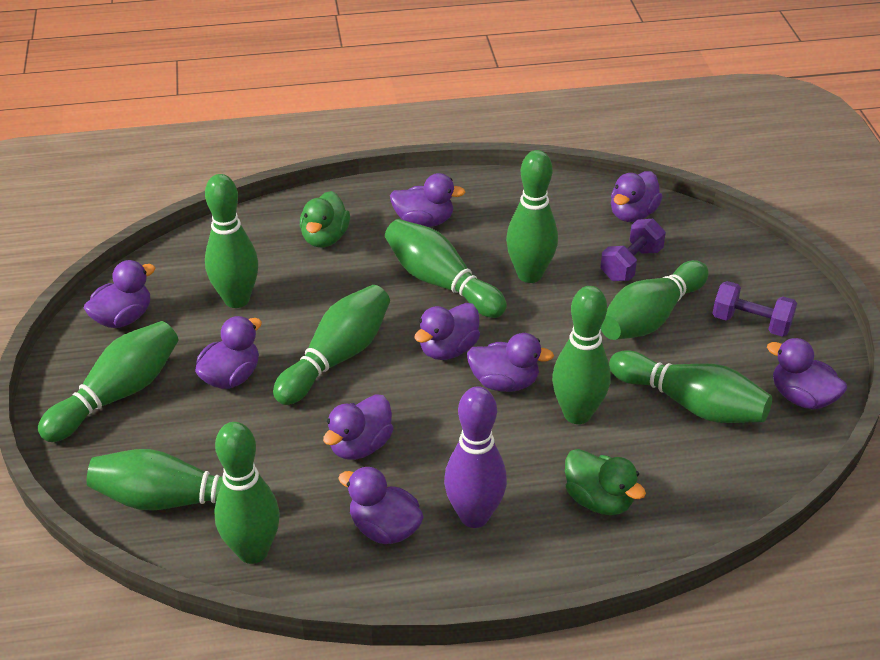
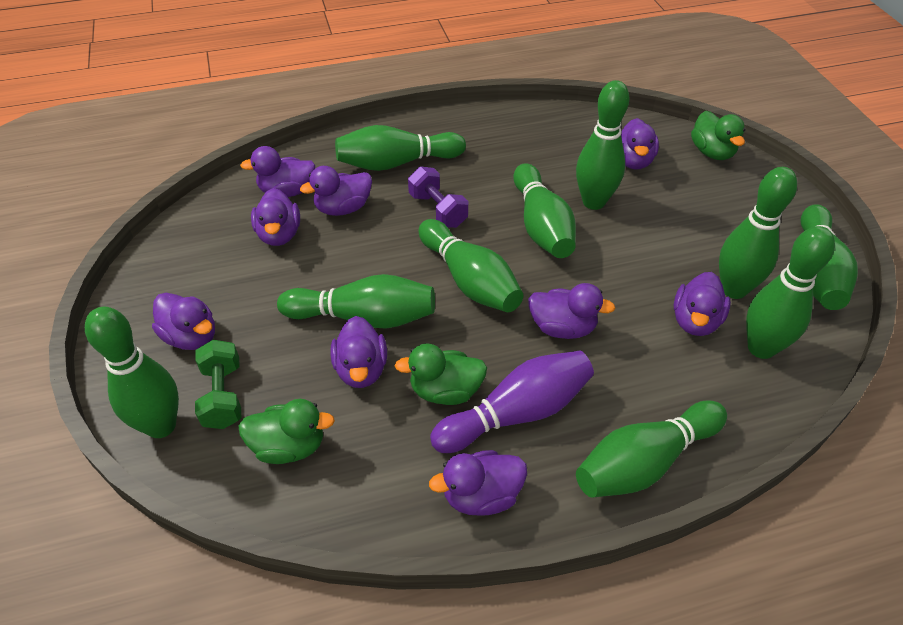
green duck: [300,191,350,247] [565,449,646,515] = 2 -> [238,399,335,464] [394,343,487,405] [691,111,745,160] = 3
green dumbbell: none = 0 -> [195,340,242,429] = 1
purple dumbbell: [600,219,666,281] [712,281,797,337] = 2 -> [408,167,468,228] = 1

